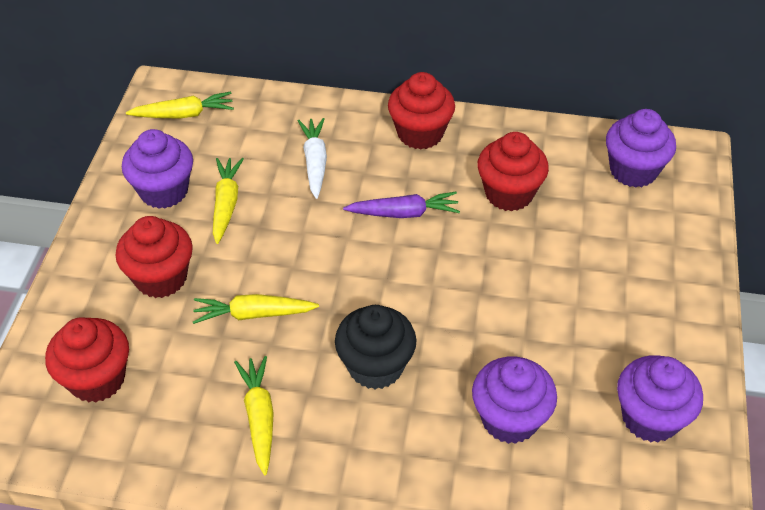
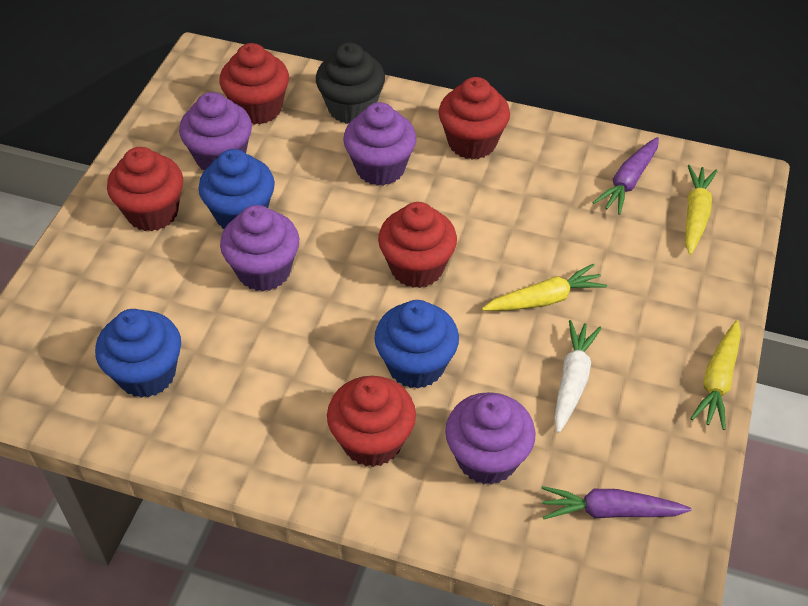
blue cupcake: none = 0 -> [95,309,181,398] [198,149,275,229] [374,300,459,389] = 3
purple carrot: [343,192,460,218] = 1 -> [541,486,692,519] [593,137,659,215] = 2
red cupcake: [45,317,129,402] [116,216,193,298] [388,72,455,150] [477,132,549,211] = 4 -> [107,147,183,232] [219,43,289,125] [327,376,416,467] [378,202,457,288] [439,77,510,160] = 5
yellow carrot: [126,92,234,119] [193,294,319,324] [213,158,244,244] [234,356,274,475] = 4 -> [482,264,607,311] [685,165,717,255] [690,320,741,430] = 3

